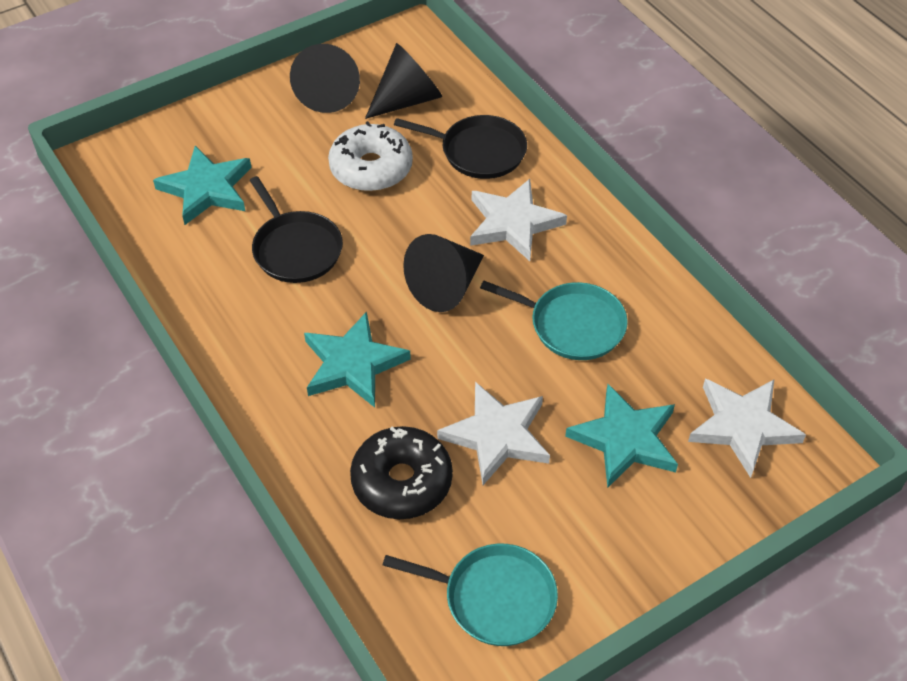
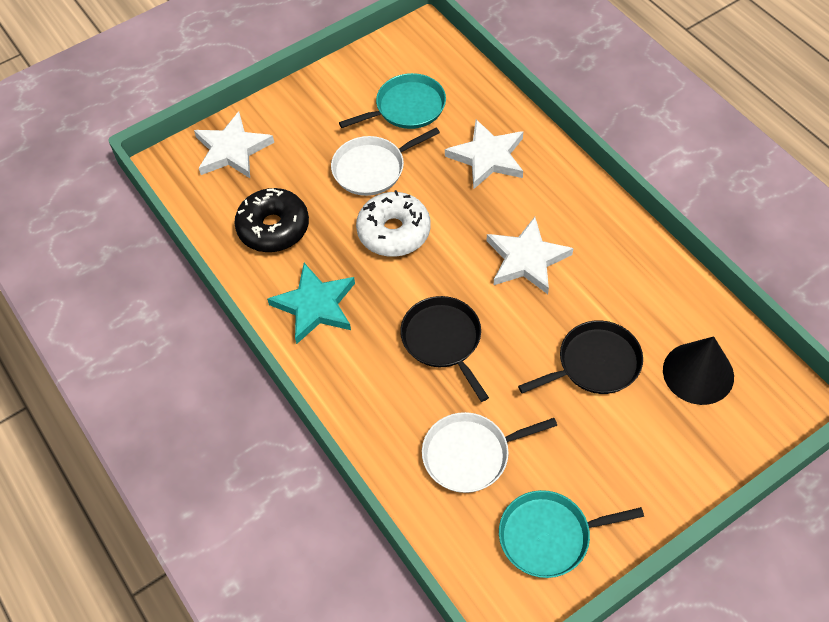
black cone: [290,44,360,113] [365,43,442,119] [403,234,484,312] = 3 -> [663,336,734,405] = 1
turquoise star: [153,146,251,225] [304,312,411,408] [565,384,678,488] = 3 -> [267,263,355,344] = 1
white pan: none = 0 -> [331,127,440,196] [422,412,557,493] = 2

